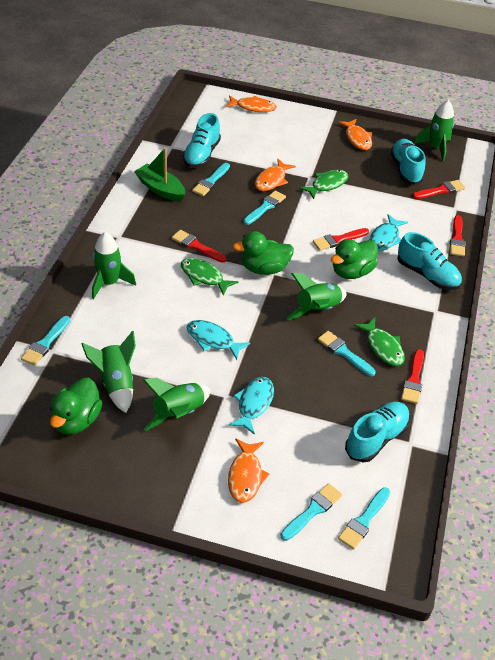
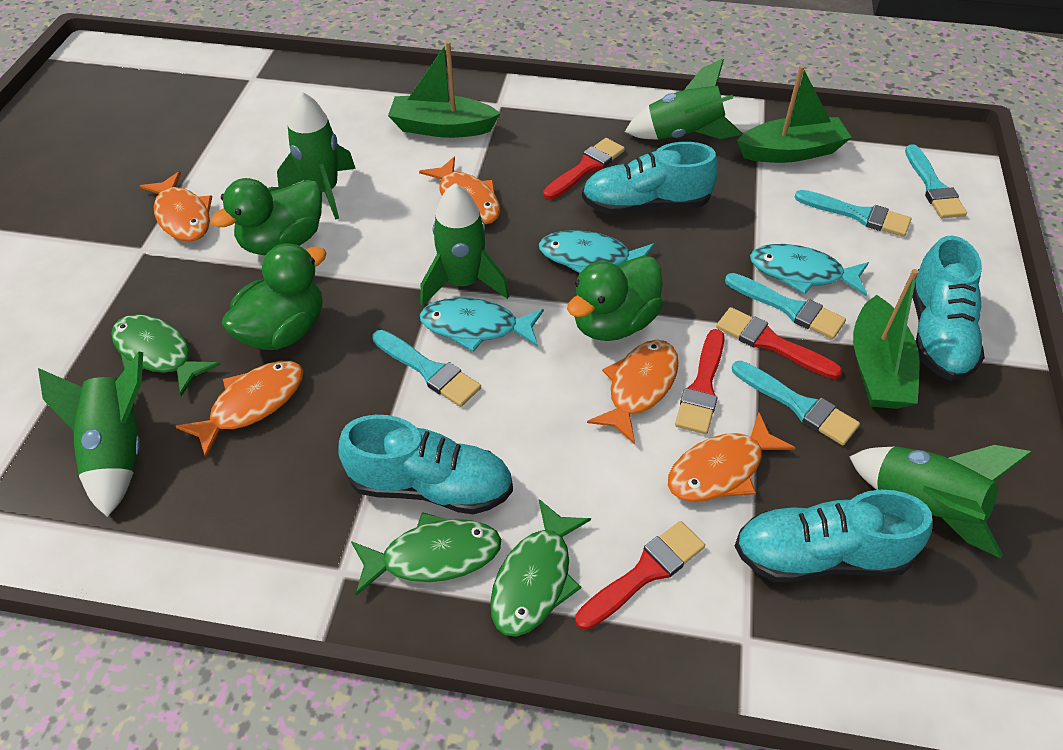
green boat: [134,147,185,202] = 1 -> [388,41,501,138] [737,65,852,163] [853,269,920,409] = 3
orange fish: [226,95,277,112] [228,438,269,503] [255,159,296,191] [338,119,372,150] = 4 -> [140,171,212,242] [175,361,303,458] [419,157,500,224] [587,340,679,444] [668,412,795,502] = 5
red brush: [172,230,226,263] [313,228,369,251] [401,349,424,404] [412,180,465,199] [450,215,466,256] = 5 -> [543,138,625,199] [575,521,705,630] [675,329,725,434] [716,307,843,379] = 4
turquoise brush: [21,316,70,366] [192,163,230,196] [244,190,286,225] [280,483,342,541] [318,331,376,376] [338,487,390,549] = 6 -> [372,330,481,407] [725,273,846,339] [732,361,860,445] [794,190,911,237] [905,144,967,218] = 5

